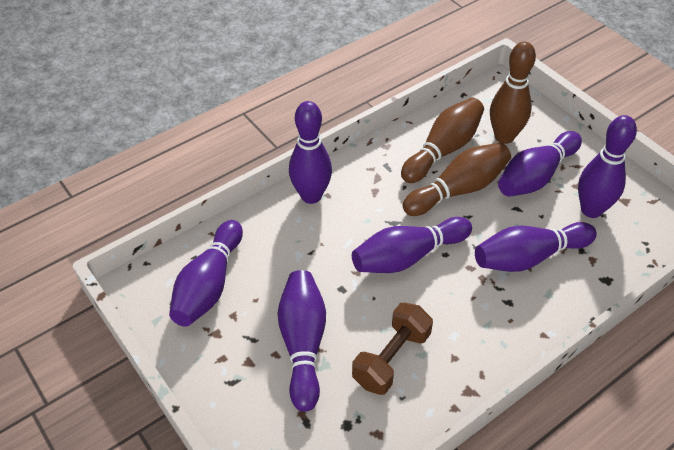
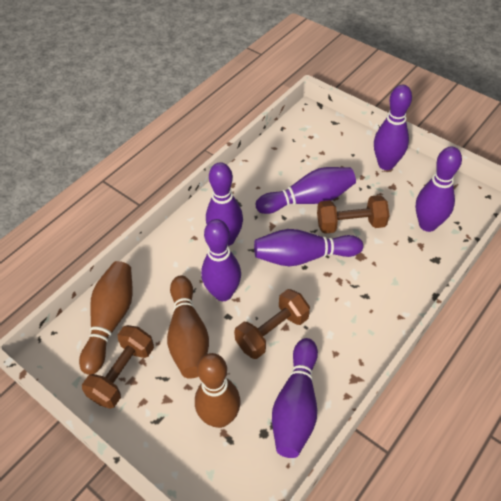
brown dumbbell: [352,303,433,395] = 1 -> [82,325,154,409] [234,289,310,359] [317,195,390,234] = 3

